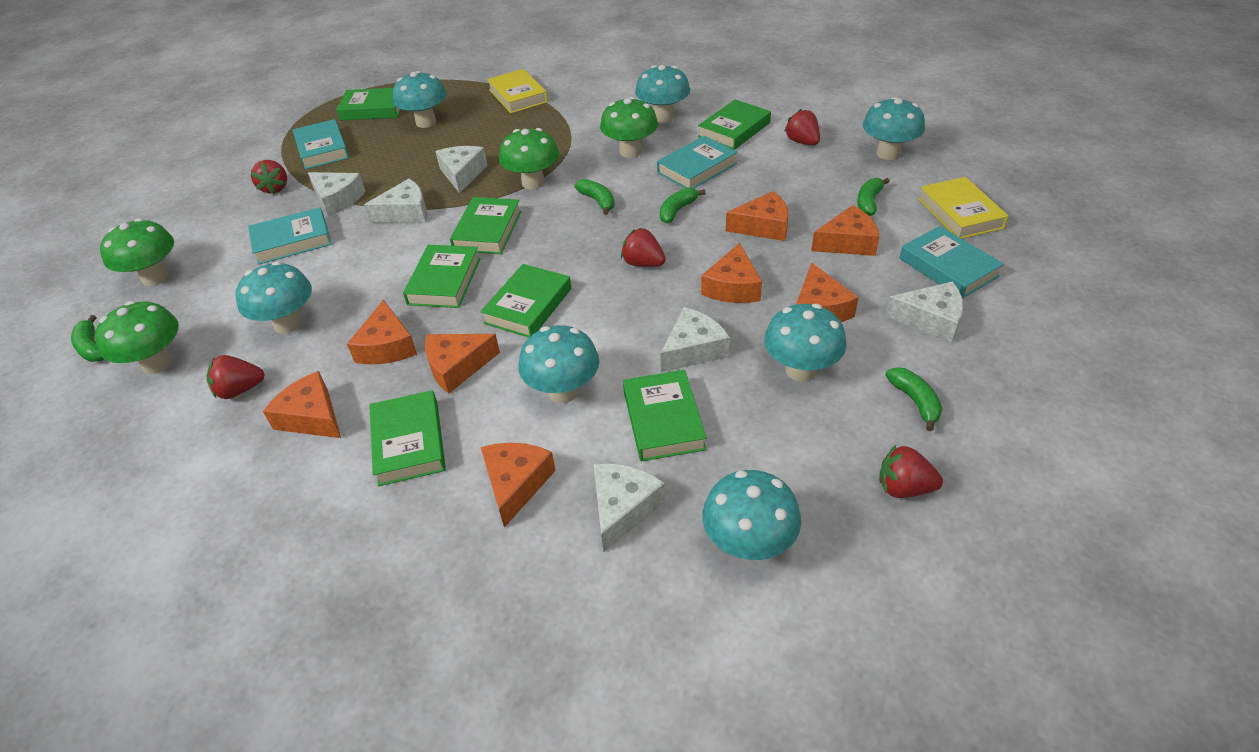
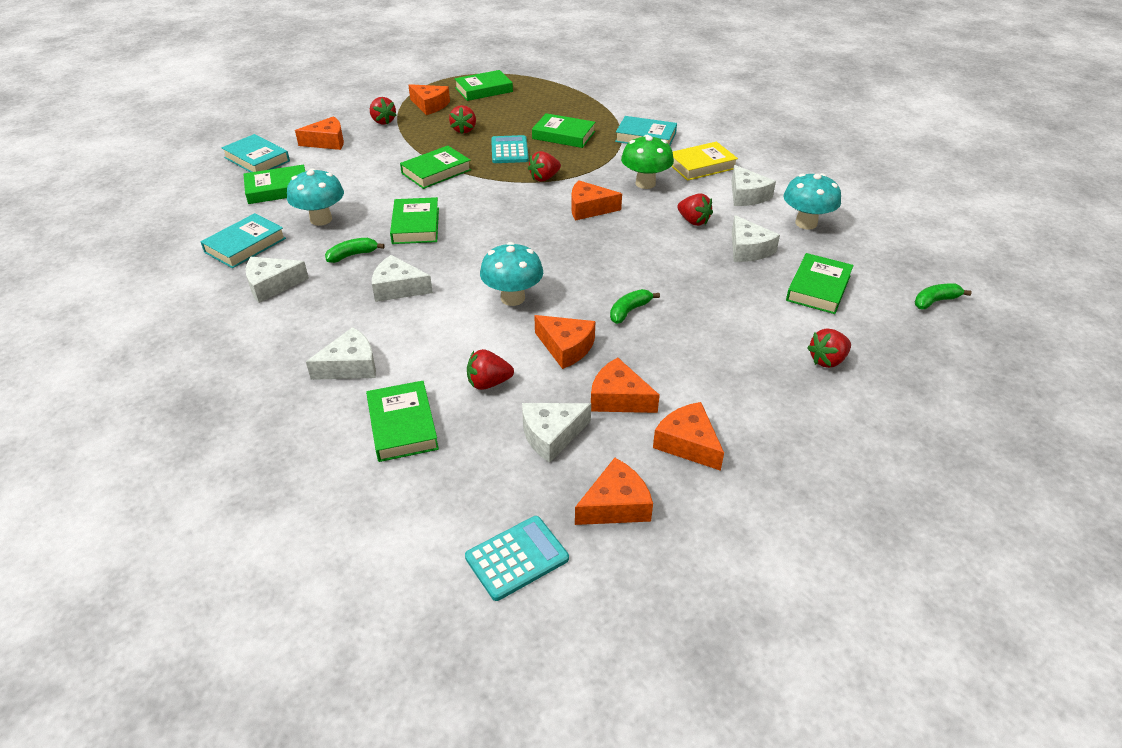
green banana: [71,315,104,362] [575,179,615,215] [660,187,706,223] [857,178,890,216] [886,367,943,431] = 5 -> [325,238,385,263] [610,289,660,324] [915,283,972,310] = 3
green mushroom: [95,301,179,374] [100,218,174,286] [499,128,559,189] [600,97,658,158] = 4 -> [621,135,674,189] = 1
orange cheese: [263,371,341,438] [347,300,417,364] [425,334,500,394] [481,443,556,528] [701,243,762,303] [726,191,789,241] [796,263,859,322] [811,205,880,256] = 8 -> [295,116,344,150] [408,84,450,115] [534,315,595,369] [571,180,622,221] [575,458,653,525] [591,358,660,413] [653,402,724,471] = 7
red strawberry: [206,355,265,399] [251,160,287,194] [621,228,666,267] [784,109,820,145] [879,445,943,498] = 5 -> [370,97,397,125] [449,105,476,134] [467,349,514,390] [528,151,561,182] [677,193,713,226] [807,328,851,368] = 6
turquoise book: [248,207,332,265] [293,119,349,169] [657,136,738,188] [899,226,1004,299] = 4 -> [200,213,286,268] [221,134,290,172] [615,116,677,145] = 3
turquoise calculator: none = 0 -> [465,516,569,601] [491,135,529,163] = 2
turquoise mushroom: [236,261,312,333] [392,71,447,128] [519,325,599,403] [635,65,690,122] [702,470,801,561] [764,304,847,381] [863,97,925,160] = 7 -> [287,168,344,226] [480,242,543,306] [784,173,841,230] = 3
yellow book: [487,69,548,113] [918,177,1009,239] = 2 -> [671,142,738,181] = 1

